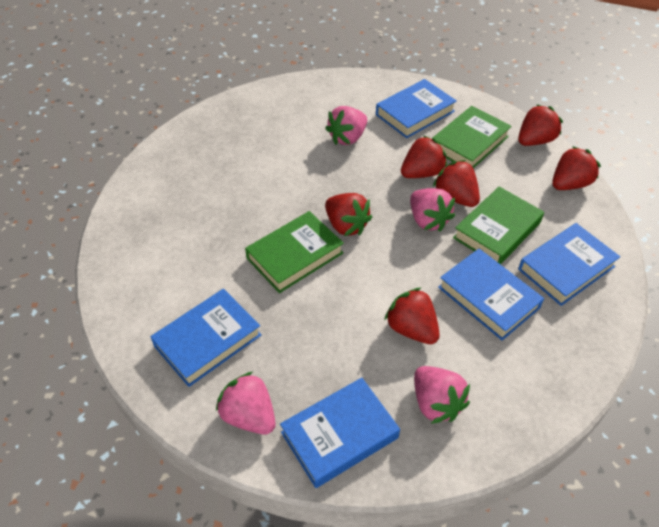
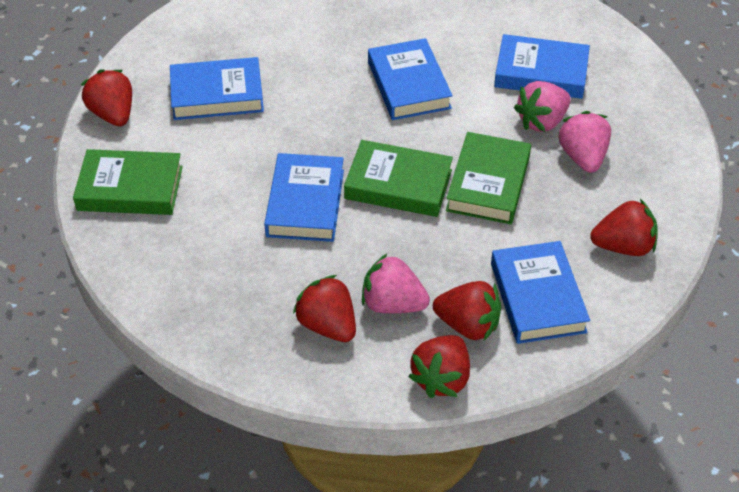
pink strawberry: [216,372,276,435] [325,106,367,145] [410,188,455,232] [414,366,470,424] = 4 -> [362,253,430,313] [514,81,571,132] [558,111,611,173] = 3
red strawberry: [325,193,372,236] [384,287,440,344] [401,135,447,178] [433,160,480,207] [518,104,563,146] [552,146,601,190] = 6 -> [81,69,132,126] [293,275,356,342] [408,335,470,398] [433,281,501,341] [590,199,658,256] = 5

